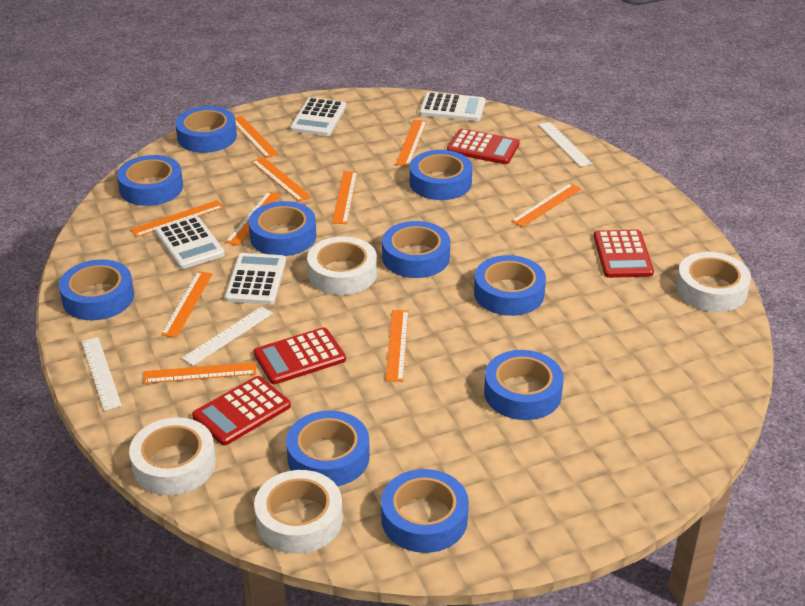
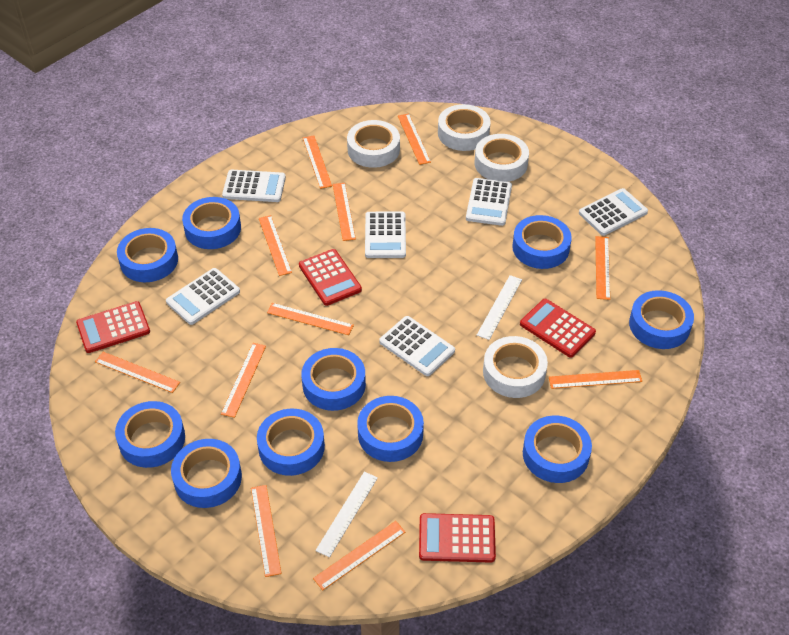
orange ruler: [130,200,224,237] [143,362,256,384] [161,271,212,338] [225,191,281,246] [235,115,279,158] [251,157,312,202] [332,171,358,224] [386,310,409,382] [396,120,427,166] [511,183,581,227] = 10 -> [95,352,180,393] [221,343,266,418] [251,485,282,577] [259,215,292,276] [267,303,354,335] [303,135,332,189] [313,521,405,590] [333,183,356,241] [398,114,431,165] [549,370,642,389] [595,236,610,300] = 11
white calculator: [155,216,225,269] [225,253,286,305] [290,97,346,136] [419,92,485,121] = 4 -> [166,268,240,325] [222,170,286,202] [365,212,406,258] [379,316,455,376] [466,178,512,226] [579,188,648,236] = 6
white ruler: [81,337,122,411] [182,306,273,366] [538,122,593,167] = 3 -> [315,472,378,557] [477,275,522,340] = 2

